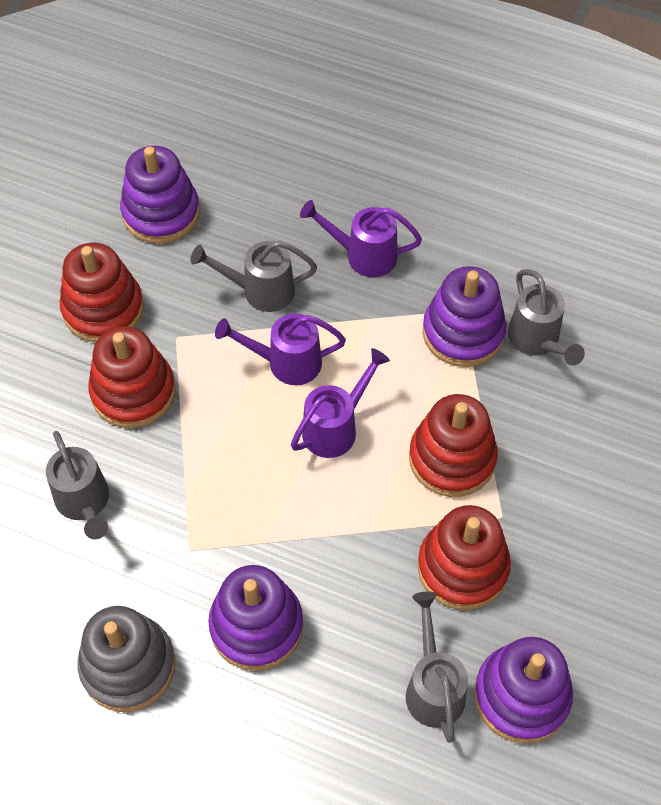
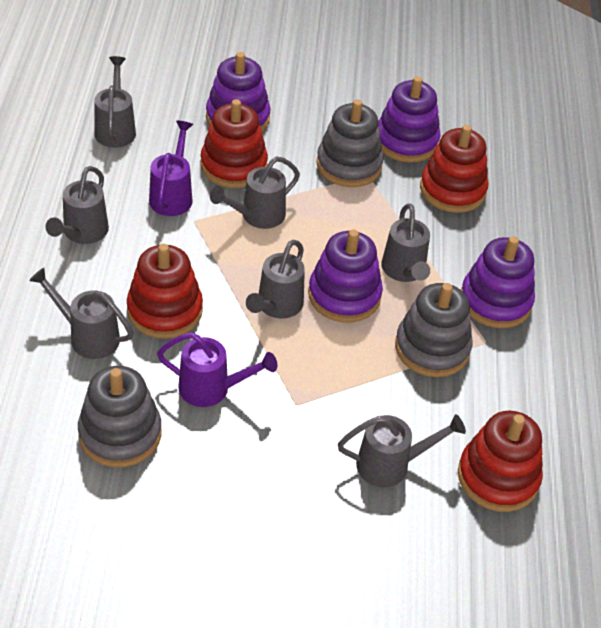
grey stacking toy: [78,606,175,712] = 1 -> [78,366,161,467] [316,99,384,187] [395,283,472,377] = 3
grey watering can: [46,431,109,539] [190,241,317,312] [406,591,468,743] [508,269,585,366] = 4 -> [29,268,133,359] [45,166,109,244] [95,56,136,148] [210,157,300,229] [246,240,305,319] [338,414,466,487] [381,203,430,282] = 7
purple watering can: [215,313,346,385] [291,348,390,458] [300,200,422,277] = 3 -> [149,121,193,216] [157,333,277,407] = 2

